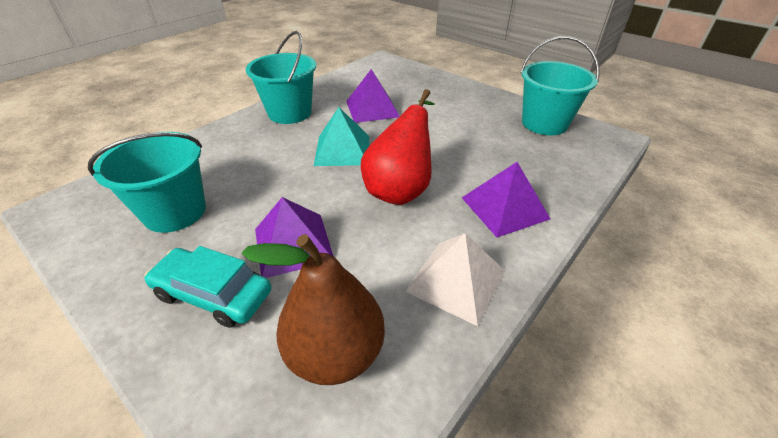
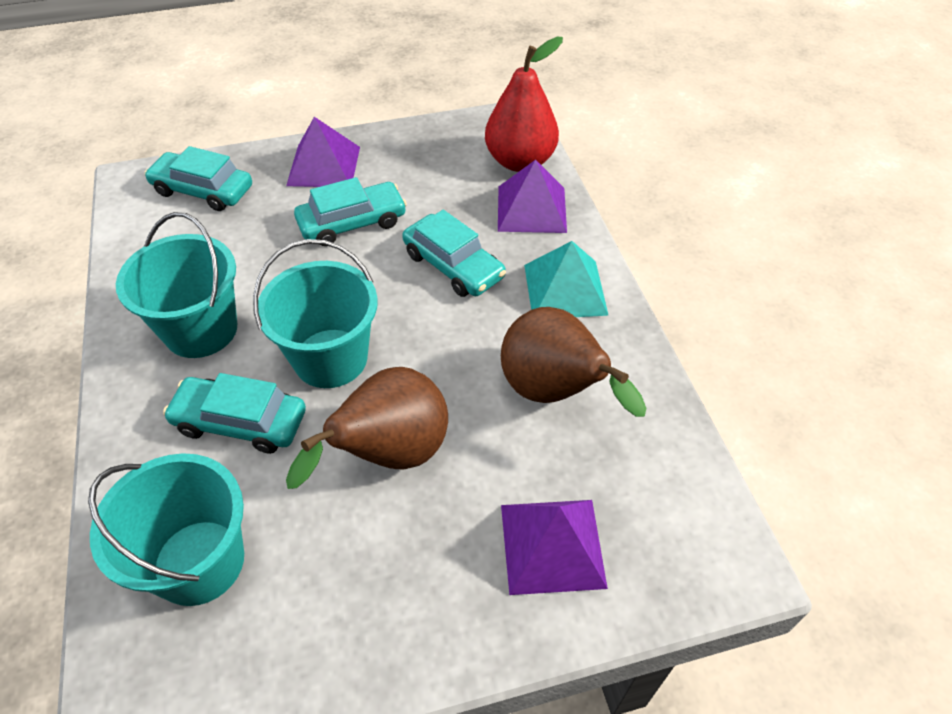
brown pear: [242,234,385,385] = 1 -> [286,367,448,489] [501,307,646,417] = 2
turquoise car: [145,246,271,328] = 1 -> [145,146,252,211] [163,373,306,454] [294,177,407,246] [402,210,506,297] = 4
white pyramid: [405,233,505,326] = 1 -> none = 0

